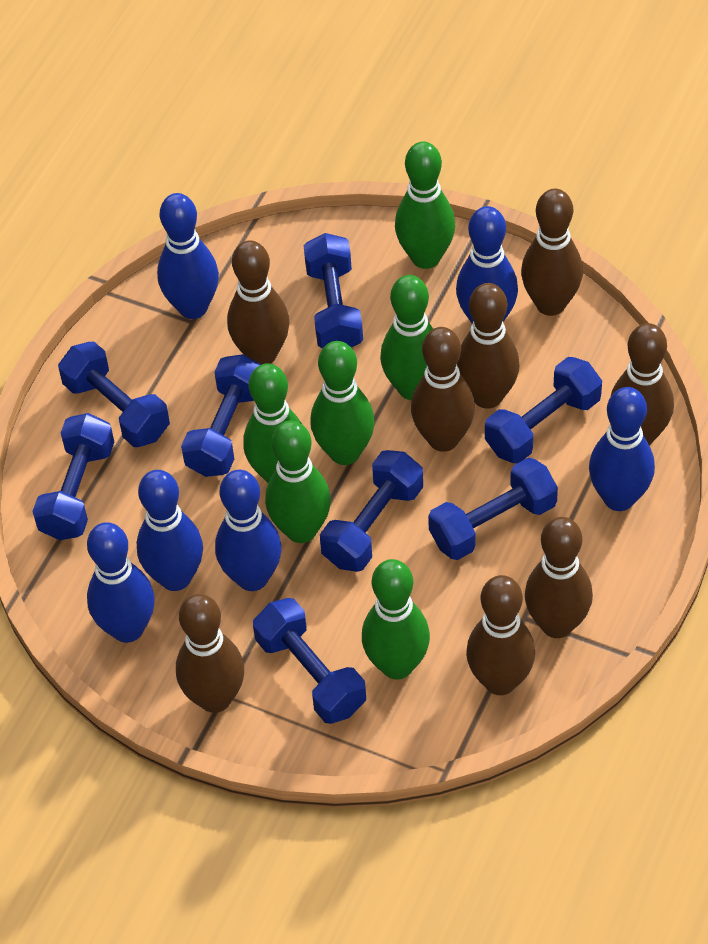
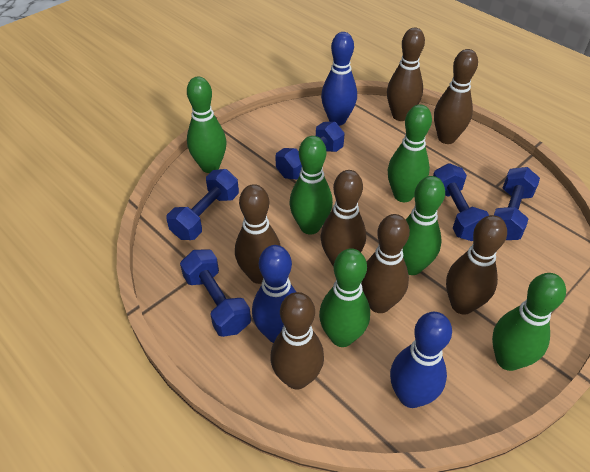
blue bowling pin: [87,522,155,643] [136,470,203,591] [157,193,219,319] [215,470,281,591] [456,206,518,324] [589,387,655,511] = 6 -> [252,245,296,343] [321,32,357,126] [390,312,452,408] = 3
blue dumbbell: [33,413,114,540] [58,342,170,447] [181,354,261,477] [253,598,366,724] [304,233,363,348] [320,450,423,572] [428,458,558,560] [485,357,602,463] = 8 -> [166,169,239,240] [180,249,251,337] [275,122,345,179] [433,163,489,241] [494,167,540,240] = 5
brown bowling pin: [176,594,244,713] [227,240,289,365] [411,327,475,452] [457,283,520,409] [466,575,535,695] [521,189,583,316] [525,517,593,638] [611,323,674,445] = 8 -> [235,184,281,284] [270,292,324,390] [320,170,366,266] [361,214,410,313] [387,28,425,121] [434,49,478,144] [446,215,507,315] = 7

